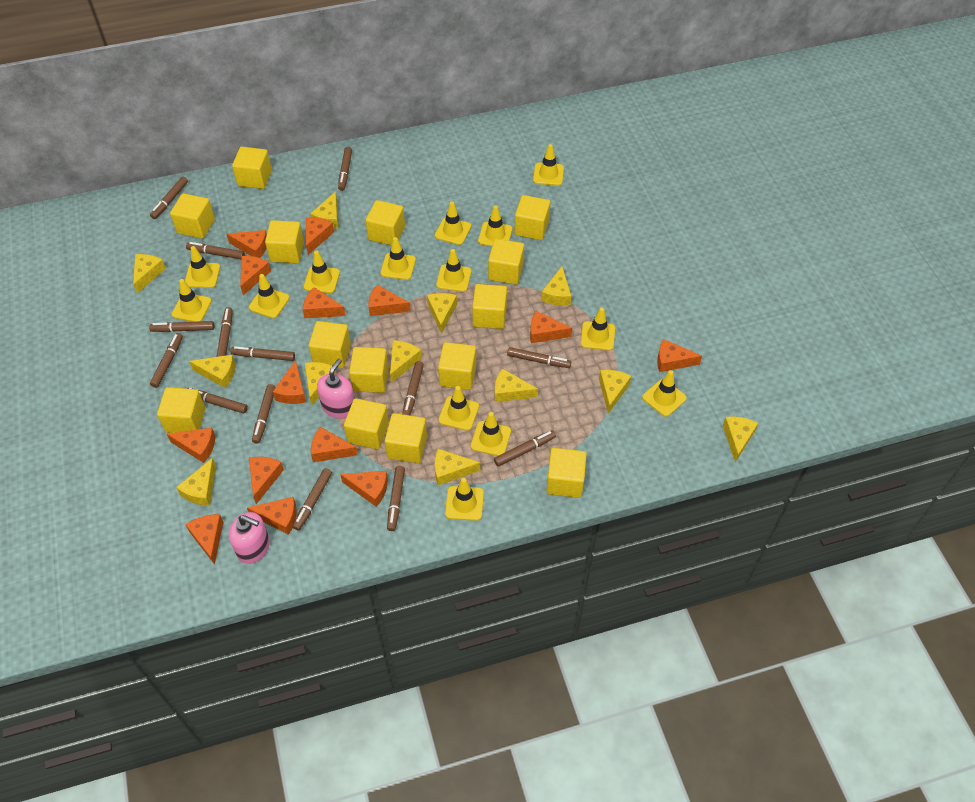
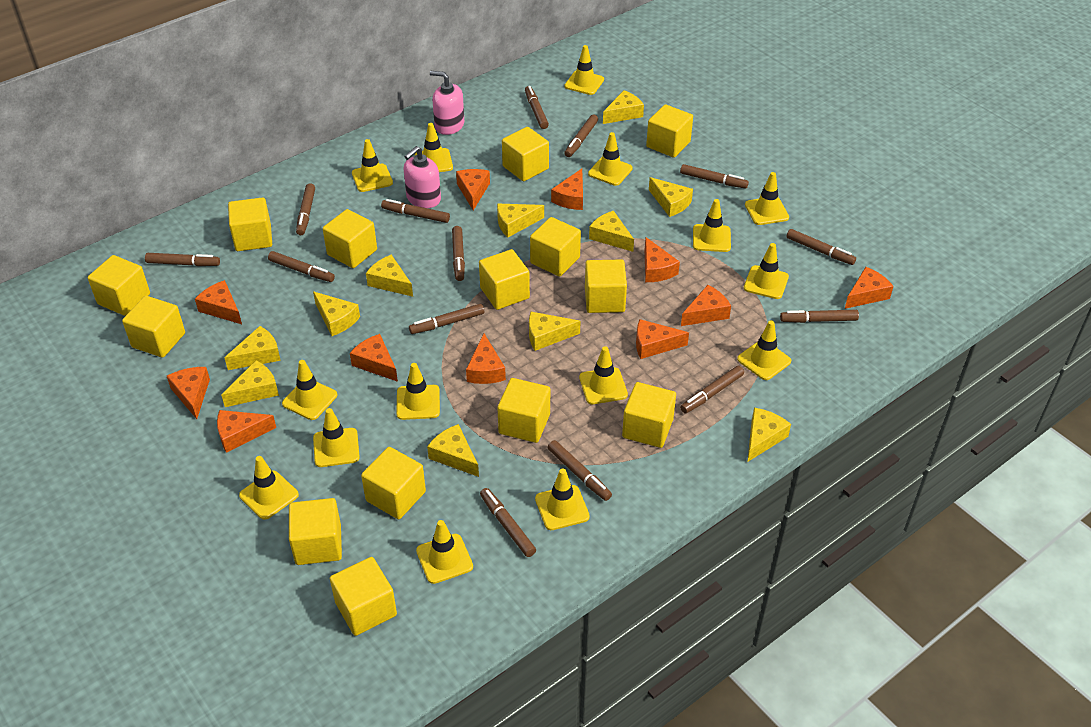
orange cheese: [167,428,215,463] [185,514,223,565] [227,230,267,258] [240,256,271,295] [247,497,297,535] [249,457,284,504] [273,360,306,404] [303,287,346,318] [306,217,334,255] [311,427,358,462] [340,471,388,507] [368,285,411,316] [530,311,572,343] [657,339,702,372] = 14 -> [167,367,210,419] [195,280,242,324] [217,410,276,453] [350,334,398,382] [456,169,490,210] [466,334,506,384] [551,169,583,210] [636,319,689,359] [645,237,680,282] [681,285,731,326] [845,267,894,309] = 11
yellow cheese: [133,254,166,293] [176,458,216,506] [189,355,235,388] [305,362,337,405] [310,192,339,229] [390,340,422,383] [427,293,457,334] [435,449,480,485] [495,368,538,402] [541,266,571,306] [599,370,631,414] [723,416,758,462] = 12 -> [221,360,279,407] [224,326,281,370] [313,291,360,336] [366,255,413,297] [427,424,479,477] [497,204,544,237] [529,312,580,351] [589,211,634,252] [603,90,644,124] [649,177,693,217] [747,408,791,462] = 11
yellow traffic cone: [172,279,212,322] [185,246,220,288] [249,274,289,318] [304,251,340,293] [380,237,416,280] [435,202,471,245] [436,249,471,292] [439,386,479,431] [445,478,484,521] [471,412,511,456] [478,205,512,246] [533,144,564,186] [581,307,615,351] [642,370,687,417] = 14 -> [239,456,299,520] [282,360,337,420] [313,408,360,467] [352,139,393,192] [396,363,440,420] [415,123,453,172] [416,520,473,584] [535,469,590,530] [564,45,604,95] [579,346,628,404] [588,132,633,186] [693,199,731,252] [737,320,791,380] [744,243,789,299] [745,172,789,225] = 15

